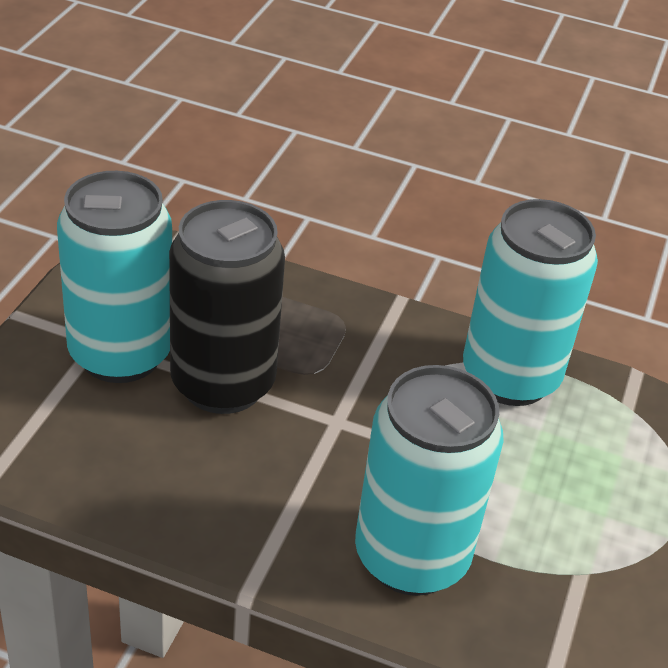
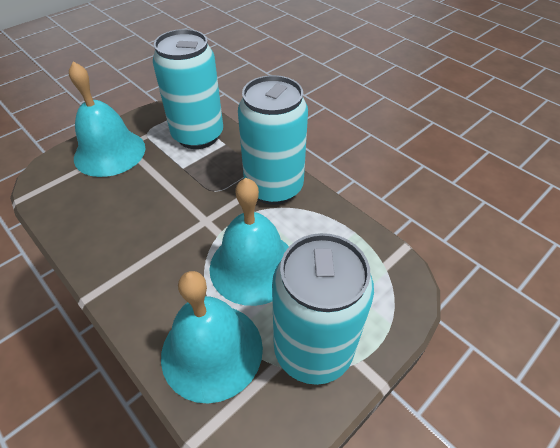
black can: [169,200,285,414] = 1 -> none = 0
turquoise bell: none = 0 -> [69,62,145,177] [161,271,263,404] [209,178,289,306] = 3

